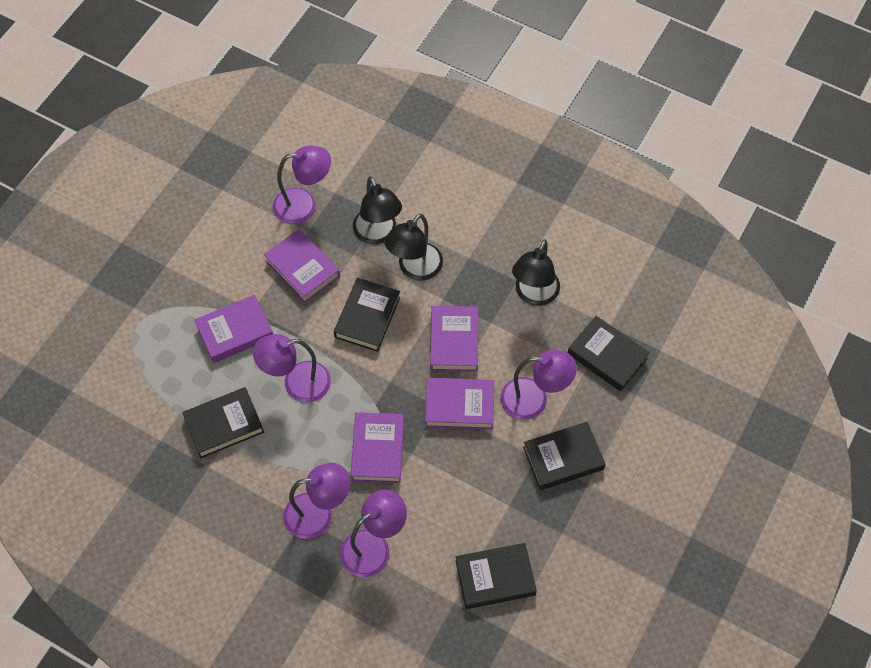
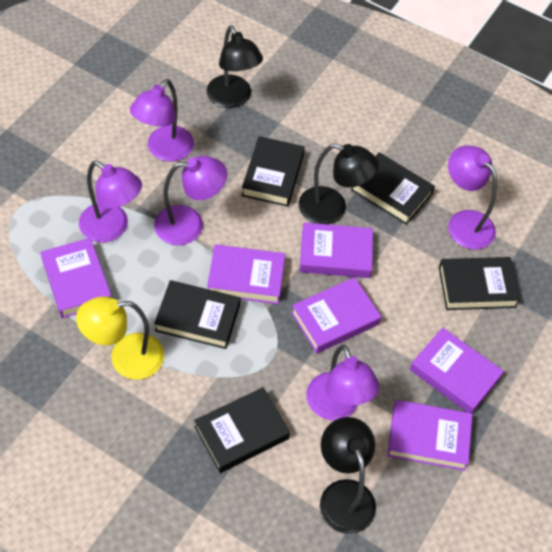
purple book: [194,295,273,363] [264,229,340,303] [351,412,404,483] [425,378,494,429] [430,306,478,371] = 5 -> [40,238,111,318] [207,244,285,304] [291,277,381,353] [300,222,373,278] [387,400,473,471] [410,327,504,413] = 6
yellow lamp: none = 0 -> [76,296,164,380] = 1

